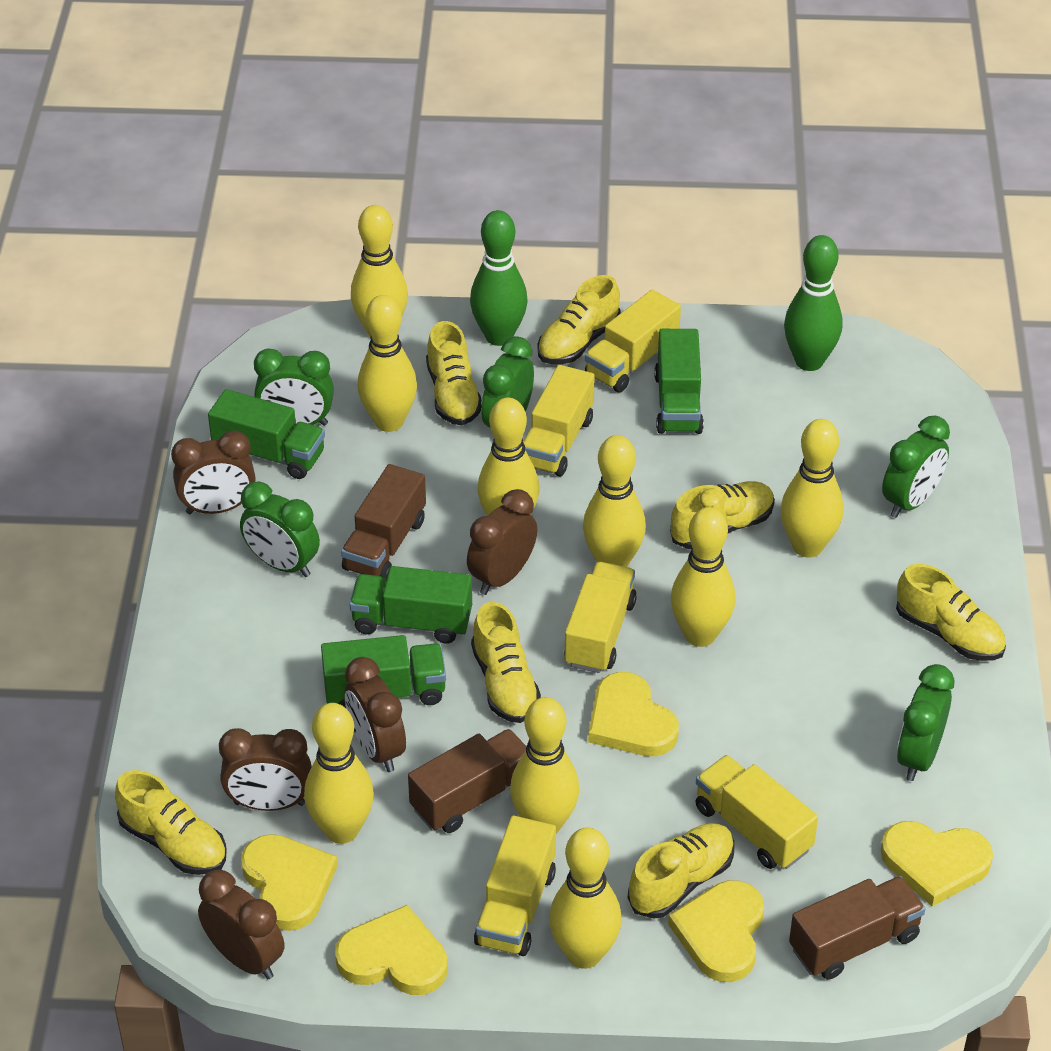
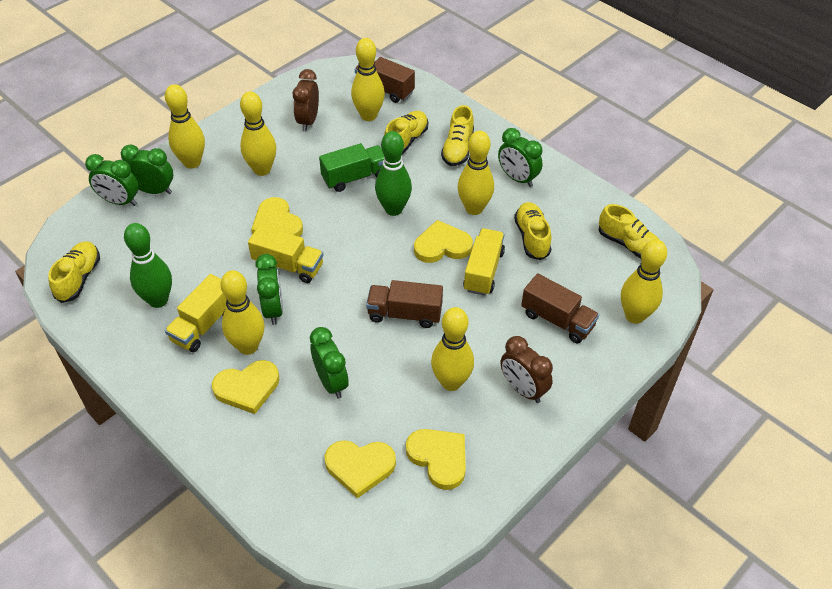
brown clock: [171,430,255,514] [198,870,284,979] [219,728,312,811] [345,657,406,772] [467,489,537,595] = 5 -> [293,69,319,132] [501,336,553,403] = 2
green truck: [208,389,325,479] [321,635,446,708] [349,566,472,644] [654,329,704,434] = 4 -> [319,143,384,192] = 1
yellow bowling pin: [304,703,374,844] [351,205,408,337] [358,295,417,432] [478,398,539,516] [510,697,579,834] [549,827,622,969] [583,435,646,567] [671,507,735,647] [781,419,843,558] = 9 -> [165,84,205,169] [220,270,264,355] [240,92,276,176] [351,38,385,121] [431,307,474,391] [457,131,494,215] [621,239,667,324] = 7
yellow shoe: [115,770,227,875] [426,321,482,425] [471,602,541,723] [538,275,621,364] [628,823,734,919] [670,481,775,549] [896,564,1006,661] = 7 -> [48,241,100,303] [384,111,428,154] [441,105,474,166] [514,202,551,260] [598,204,660,258] = 5
yellow truck: [474,816,556,956] [523,365,595,477] [564,562,637,673] [585,289,681,392] [696,755,818,869] = 5 -> [165,274,227,352] [248,225,323,283] [463,228,505,296] = 3

